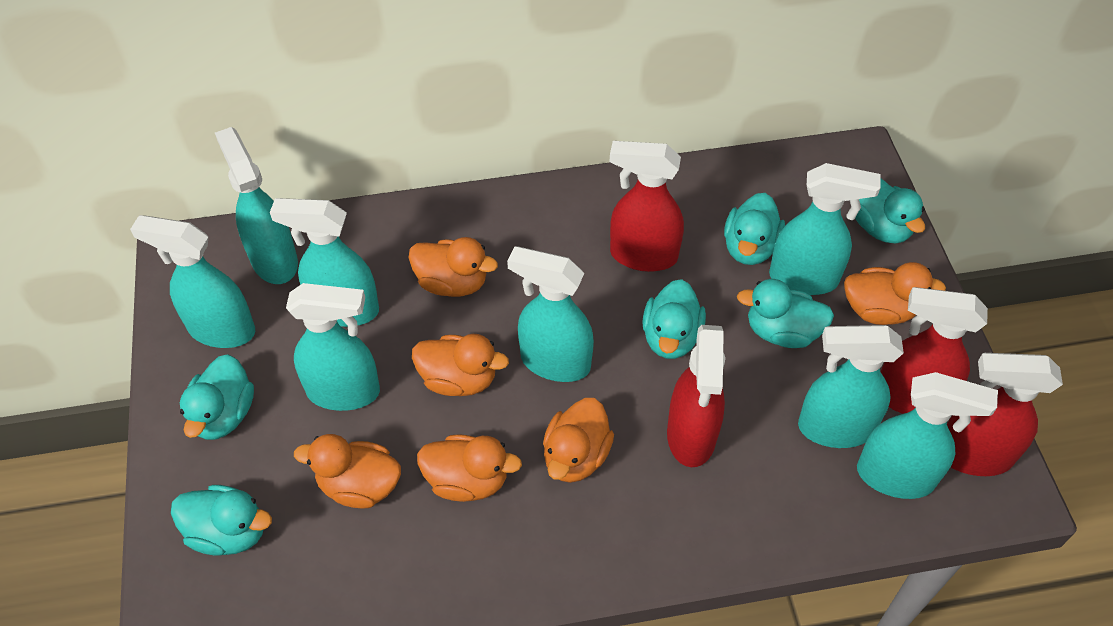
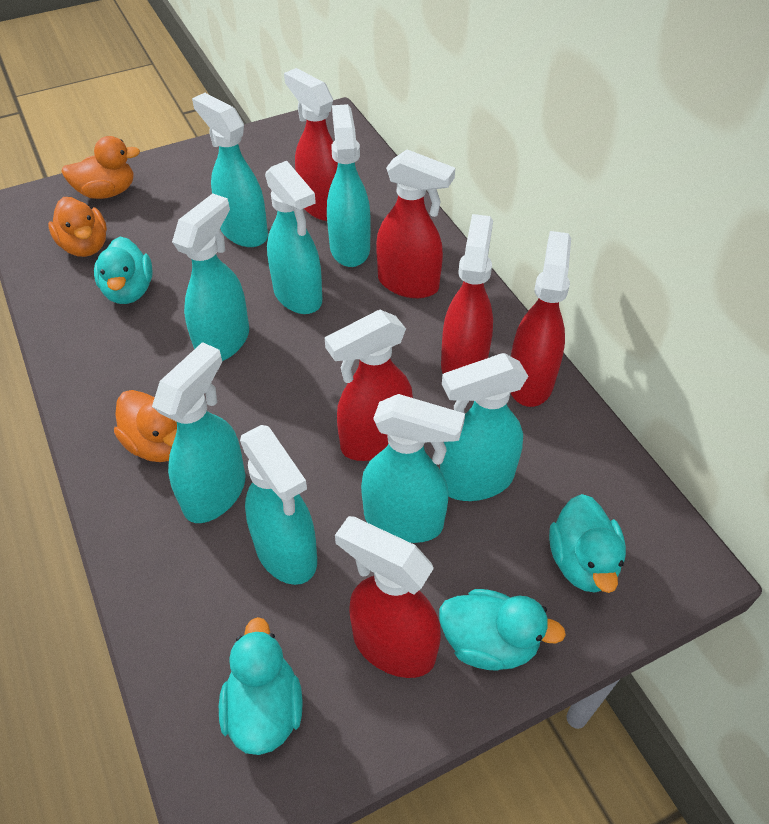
orange duck: [294,434,401,509] [409,237,498,297] [412,334,509,396] [417,435,522,502] [543,398,614,483] [844,262,946,325] = 6 -> [48,197,107,257] [61,136,140,199] [114,390,177,462] = 3
red spray bottle: [610,141,684,272] [667,325,725,467] [881,287,988,414] [947,353,1063,476] = 4 -> [284,68,338,221] [325,310,413,461] [335,516,441,678] [376,149,455,298] [441,214,493,374] [511,231,571,407] = 6
turquoise duck: [171,485,272,555] [180,354,254,440] [642,279,706,359] [724,193,785,265] [737,279,834,348] [855,179,925,243] = 6 -> [94,237,153,304] [219,617,303,755] [439,589,566,670] [549,494,626,593] = 4

